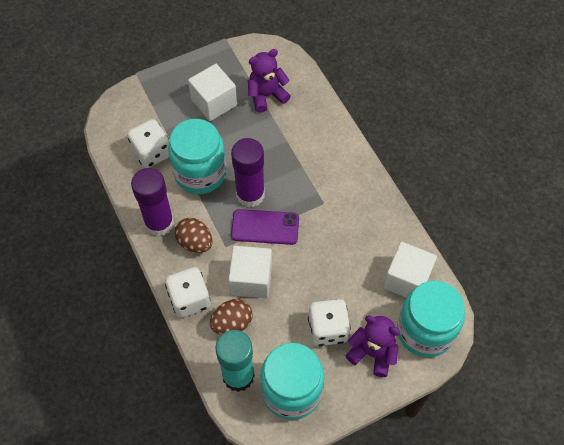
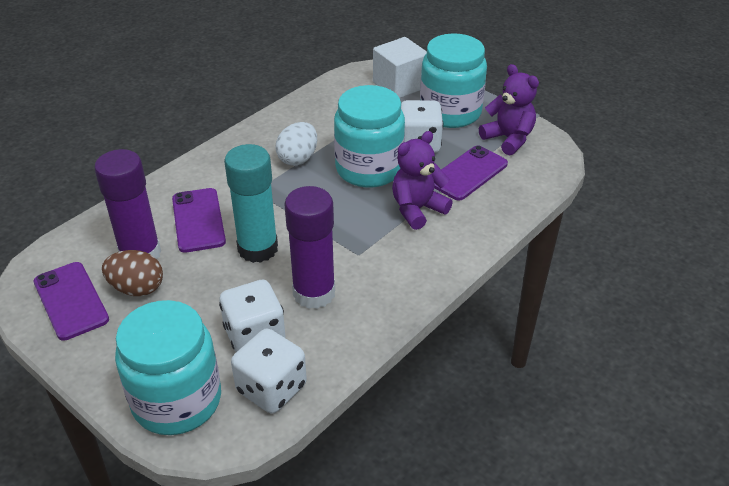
brown egg: [175,218,213,253] [210,299,253,335] = 2 -> [102,250,163,296] = 1
purple phone: [231,209,299,245] = 1 -> [33,262,109,341] [172,188,226,253] [434,145,508,201] = 3
white cube: [188,64,237,121] [228,246,272,299] [383,242,437,297] = 3 -> [373,37,427,98] = 1
white egg: none = 0 -> [275,122,317,166] = 1

